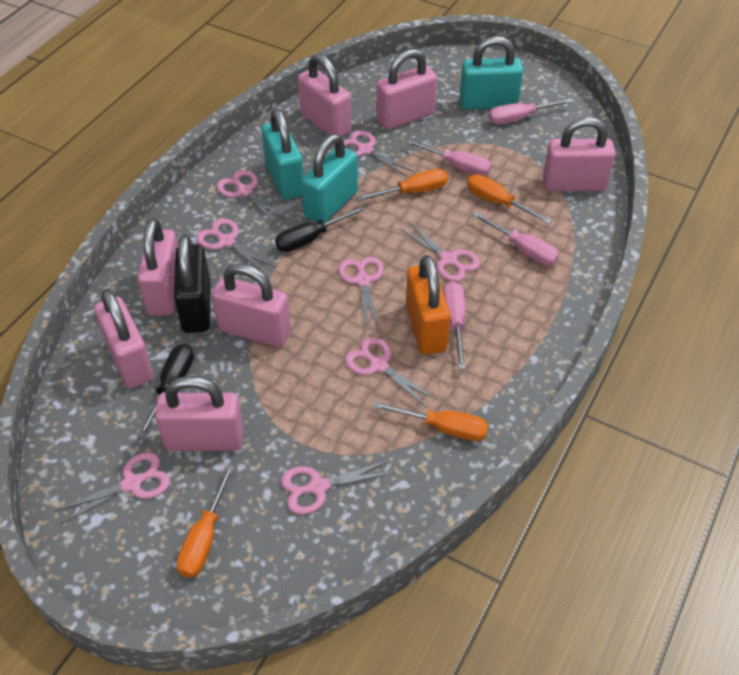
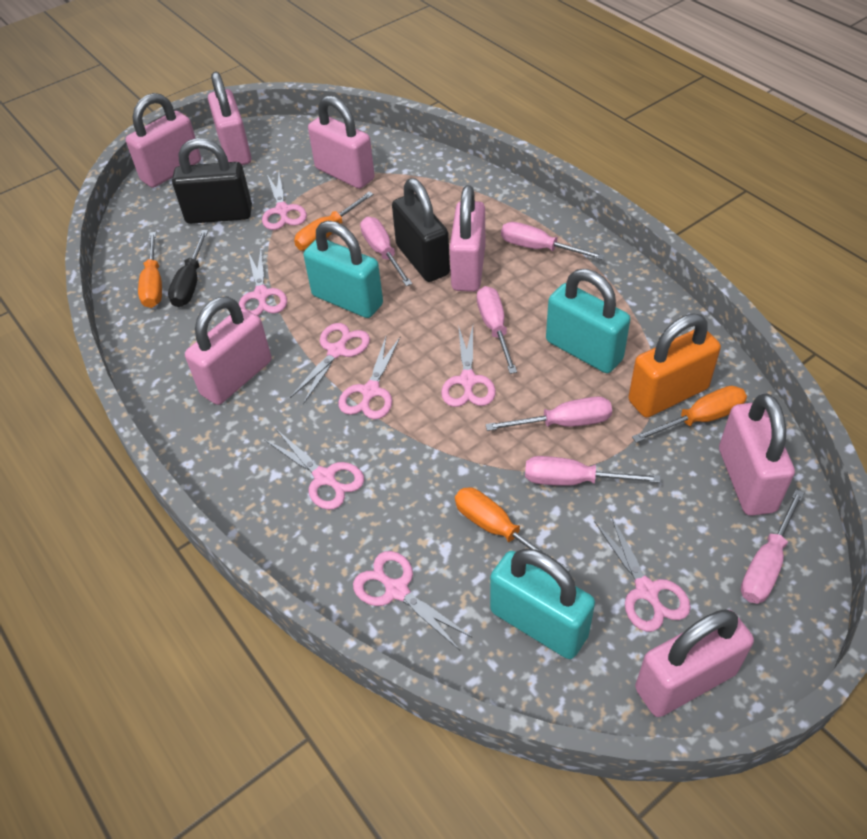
black padlock: [174,235,210,333] = 1 -> [172,138,252,224] [392,178,450,282] = 2
black screwdriver: [137,344,194,438] [275,206,365,252] = 2 -> [168,230,208,307] = 1
pink screwdriver: [405,139,492,176] [443,281,466,369] [472,212,559,266] [489,98,573,125] = 4 -> [360,217,412,286] [477,286,517,374] [485,396,612,431] [501,222,605,260] [525,456,661,486] [740,489,804,604] = 6

